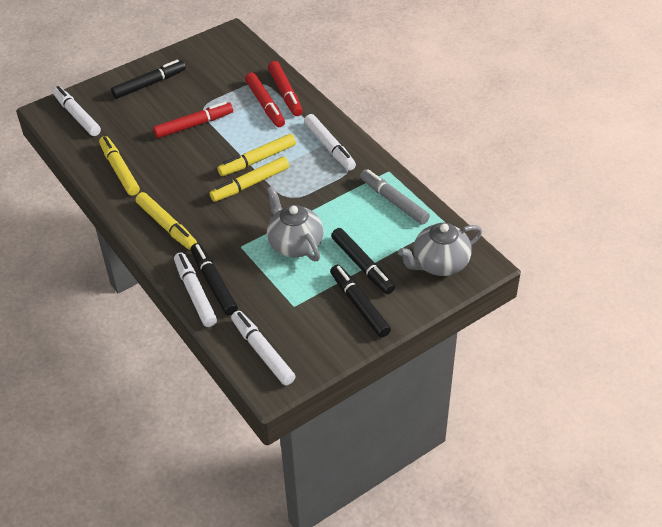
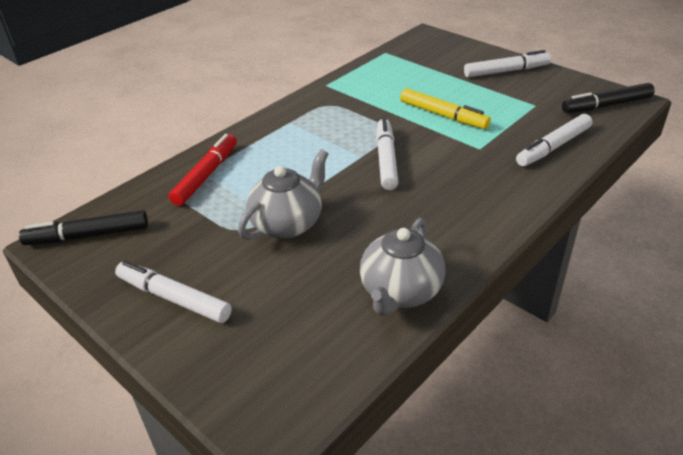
black marker: [111,60,186,99] [191,243,238,315] [330,265,391,338] [331,228,395,294] = 4 -> [19,210,148,245] [562,83,655,113] = 2
grey marker: [360,169,430,225] = 1 -> none = 0
red marker: [153,102,233,138] [245,73,285,127] [268,61,303,116] = 3 -> [169,134,237,206] = 1
yellow marker: [99,136,140,196] [136,192,197,250] [210,157,289,202] [217,134,296,176] = 4 -> [400,88,491,129] = 1

